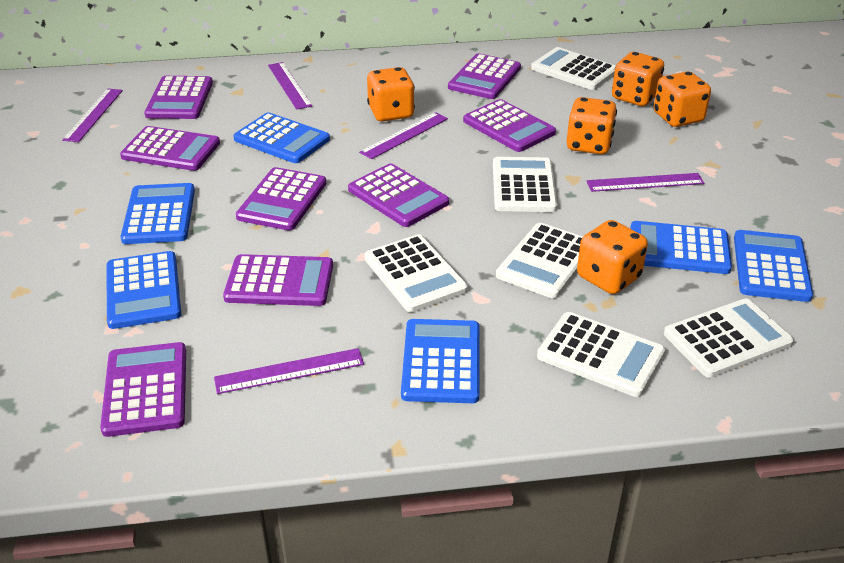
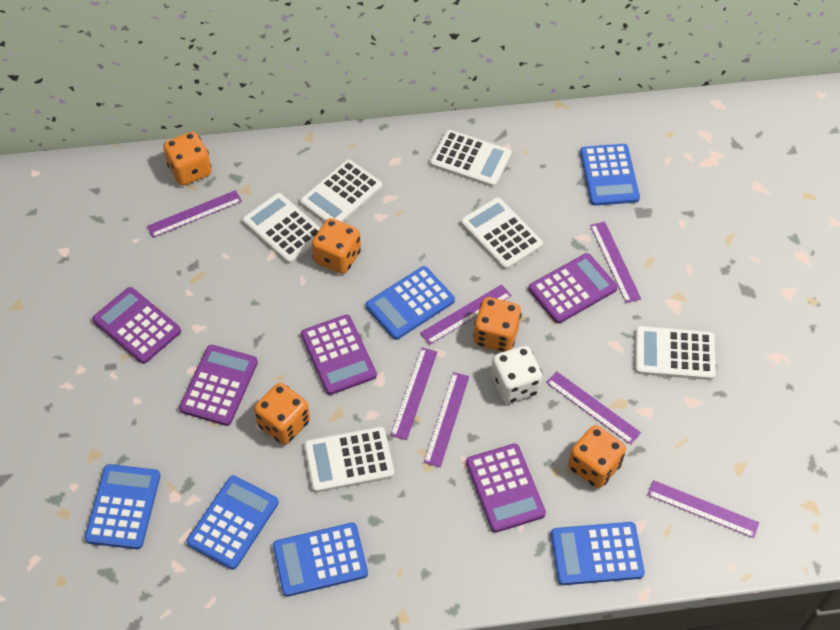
purple calculator: [100,342,186,437] [120,126,220,171] [144,76,213,119] [223,254,333,306] [236,167,326,231] [348,164,449,227] [448,53,521,99] [463,99,556,152] = 8 -> [92,287,181,364] [179,345,258,426] [301,315,377,395] [466,444,546,533] [529,253,617,324] = 5
purple ruler: [62,89,123,142] [214,348,364,394] [268,62,312,110] [359,112,448,159] [587,173,704,192] = 5 -> [147,190,242,238] [390,347,437,440] [420,284,512,345] [424,372,469,467] [546,371,641,444] [590,221,641,303] [647,480,759,538] = 7
white dice: none = 0 -> [491,346,542,403] = 1

